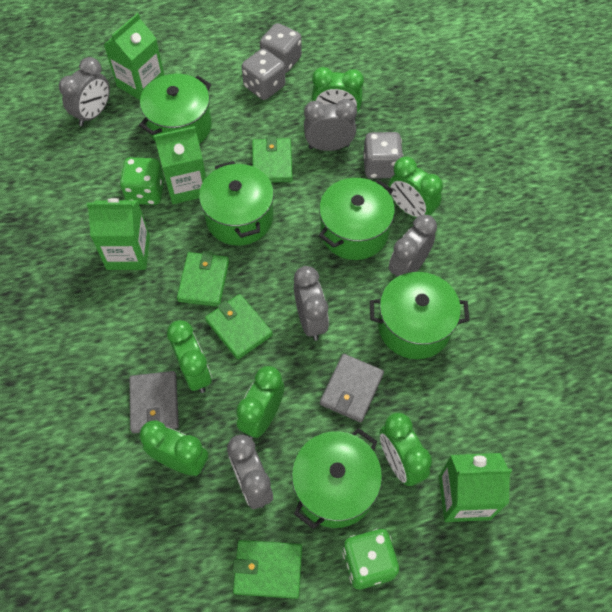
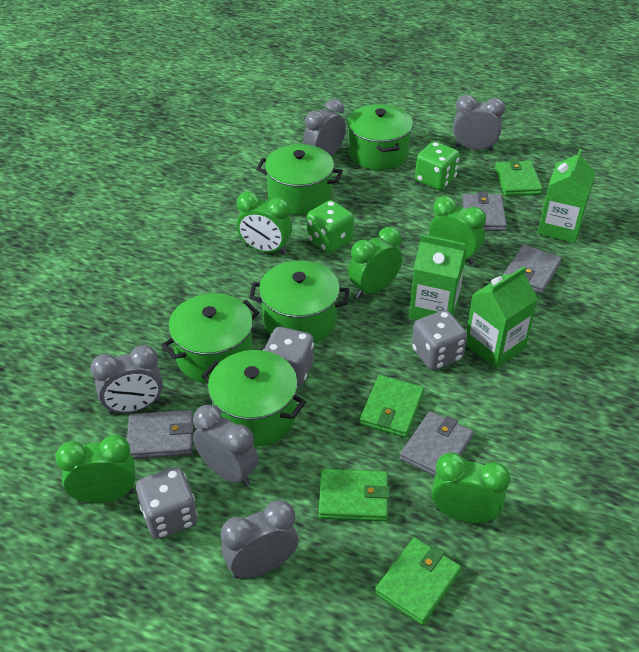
green carton: [86,198,150,270] [104,13,164,100] [154,126,206,204] [439,453,512,522] = 4 -> [409,234,467,320] [466,266,538,368] [538,149,596,243] = 3
green clock: [139,420,208,476] [167,320,212,393] [236,366,284,438] [312,67,364,118] [380,413,432,486] [389,157,443,218] = 6 -> [55,435,136,503] [237,191,292,255] [348,227,402,299] [429,196,486,265] [431,452,510,523] = 5
grey wallet: [129,371,179,433] [320,354,384,423] = 2 -> [127,410,194,459] [400,411,474,476] [462,191,507,231] [503,244,562,294] = 4

